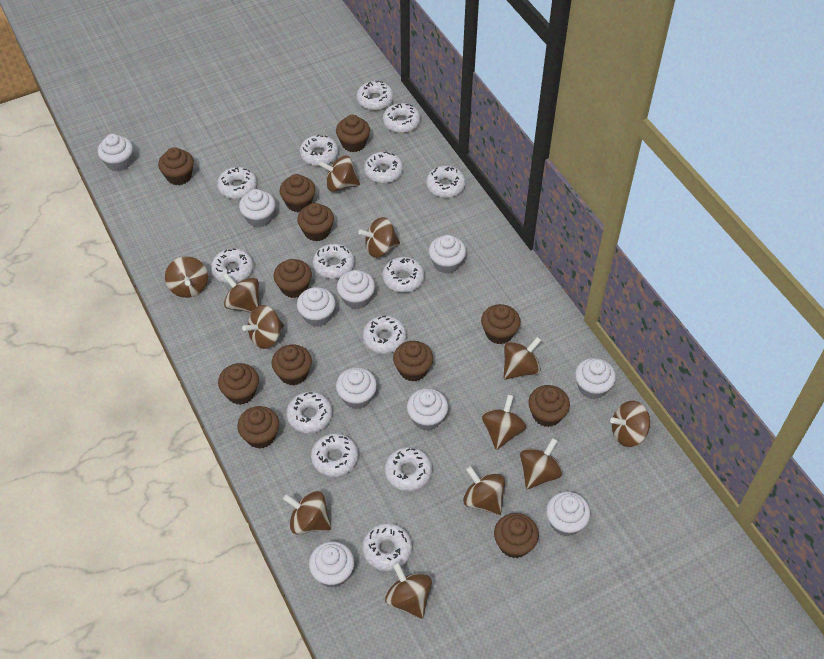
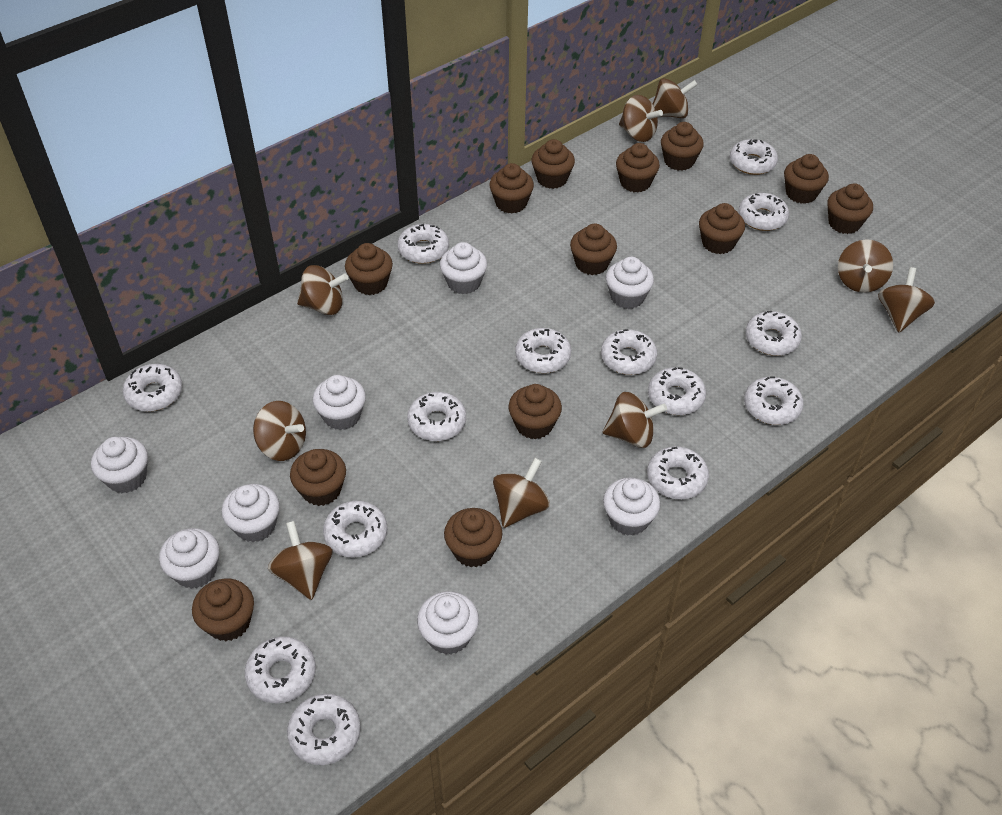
brown cupcake: [158,147,194,185] [218,363,259,405] [237,406,279,449] [272,345,312,385] [274,259,312,298] [280,174,316,212] [297,203,334,241] [336,115,370,152] [393,341,433,382] [481,304,520,344] [494,513,539,558] [528,385,570,427] = 12 -> [192,579,254,641] [290,449,346,506] [345,243,393,295] [444,508,503,567] [489,163,534,214] [509,384,562,439] [531,139,575,189] [570,224,617,275] [616,143,660,192] [661,122,704,171] [699,203,745,254] [784,154,829,204] [827,183,873,234] = 13
brown spinning top: [165,256,208,298] [223,273,259,312] [242,305,284,349] [283,491,331,534] [318,156,360,192] [358,217,400,258] [385,562,432,619] [463,466,505,515] [481,395,526,450] [504,337,541,380] [520,438,563,489] [610,401,650,447] = 12 -> [253,401,306,461] [268,521,333,600] [297,265,348,315] [493,458,550,528] [603,392,667,448] [619,95,663,142] [653,78,698,118] [838,239,893,293] [878,267,935,332] = 9
white cupcake: [98,134,133,172] [239,189,275,227] [297,287,336,327] [309,541,354,588] [336,367,377,409] [337,270,375,309] [407,388,448,431] [429,235,466,274] [546,492,590,536] [575,358,616,399] = 10 -> [91,437,148,493] [159,528,219,589] [222,484,280,542] [313,375,366,430] [417,591,479,655] [440,242,487,294] [603,477,660,536] [606,257,654,309] = 8

